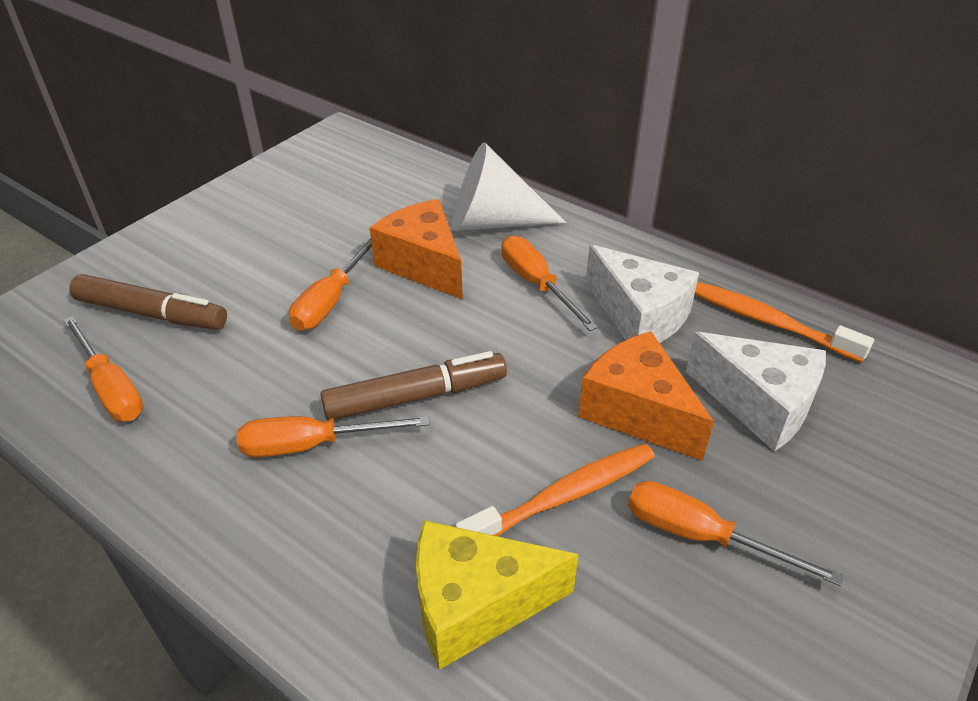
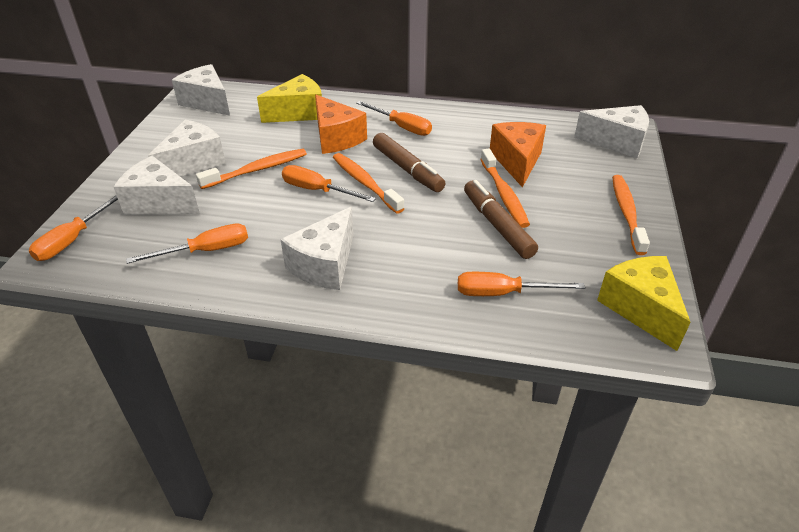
orange toothbrush: [455,443,655,536] [694,282,874,362] = 2 -> [196,149,307,189] [333,153,404,214] [480,149,530,228] [612,175,650,255] = 4
white cheese: [586,244,699,343] [686,332,826,451] = 2 -> [114,156,200,215] [148,120,226,176] [172,64,230,116] [280,207,354,290] [574,105,649,158] = 5
white cone: [452,142,566,231] = 1 -> none = 0
yellow cheese: [416,520,579,670] = 1 -> [257,74,322,123] [597,256,691,351] = 2

